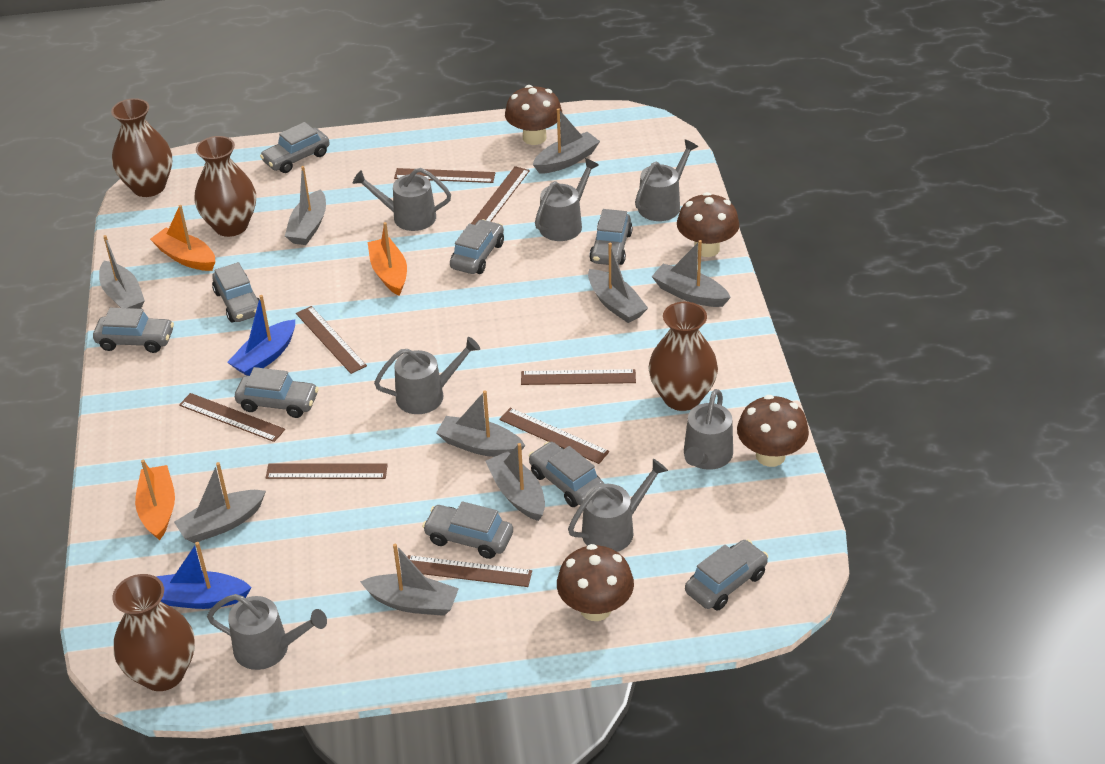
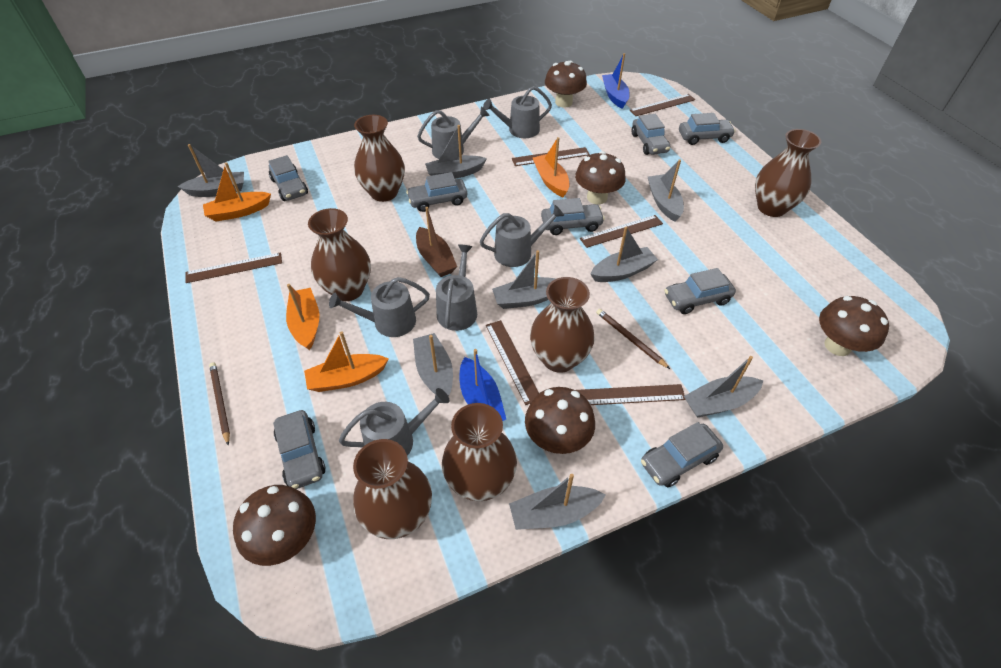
brown boat: none = 0 -> [416,207,457,277] = 1
brown mushroom: [505,85,562,145] [557,544,634,621] [677,192,740,257] [737,395,809,467] = 4 -> [233,485,316,566] [525,387,595,454] [545,61,587,108] [575,151,626,204] [819,296,889,356] = 5
brown pencil: none = 0 -> [209,362,230,445] [596,309,670,369] = 2
brown ruler: [179,393,285,442] [266,463,388,479] [296,306,367,374] [394,168,495,183] [408,555,532,587] [471,166,530,225] [499,408,609,464] [521,369,636,385] = 8 -> [185,252,282,283] [486,320,539,405] [512,147,590,166] [575,384,686,405] [580,215,663,248] [630,94,695,116] = 6
brown vase: [111,98,172,197] [112,574,195,691] [194,136,256,237] [648,302,718,411] = 4 -> [308,208,371,301] [353,439,432,539] [354,115,405,202] [442,403,517,501] [530,277,595,373] [755,129,821,217] = 6
grey boat: [99,235,145,309] [174,462,266,543] [285,166,326,245] [360,543,459,616] [436,390,525,457] [485,443,545,521] [533,108,600,174] [588,243,648,323] [651,240,731,307] = 9 -> [178,144,244,197] [413,333,453,396] [425,125,487,178] [492,250,556,309] [509,474,605,530] [591,227,658,282] [648,160,684,222] [684,356,763,418] = 8
grey car: [93,308,174,353] [212,262,260,322] [235,367,319,418] [260,122,330,173] [422,501,513,559] [450,219,504,274] [529,442,604,507] [589,209,633,265] [685,540,768,611] = 9 -> [269,155,308,201] [273,410,326,489] [406,172,467,212] [541,198,605,235] [632,114,670,155] [641,422,723,487] [665,268,736,314] [679,113,736,145] = 8
grey watering can: [207,594,327,670] [353,168,451,231] [374,337,480,414] [535,158,599,241] [568,459,668,552] [635,140,698,221] [684,389,733,470] = 7 -> [329,277,430,337] [339,388,450,456] [417,106,490,159] [436,244,477,331] [480,205,564,267] [483,86,552,138] = 6
orange boat: [135,460,175,541] [150,205,215,271] [368,222,407,295] = 3 -> [203,162,271,221] [286,284,319,350] [304,331,389,392] [533,137,570,197] = 4

